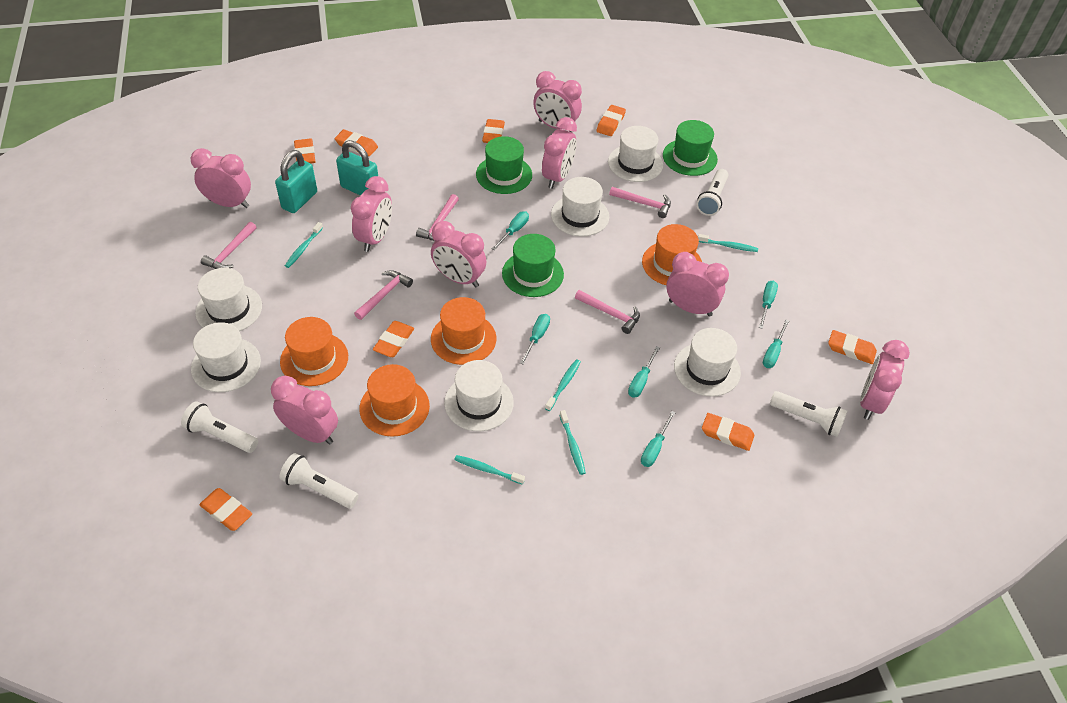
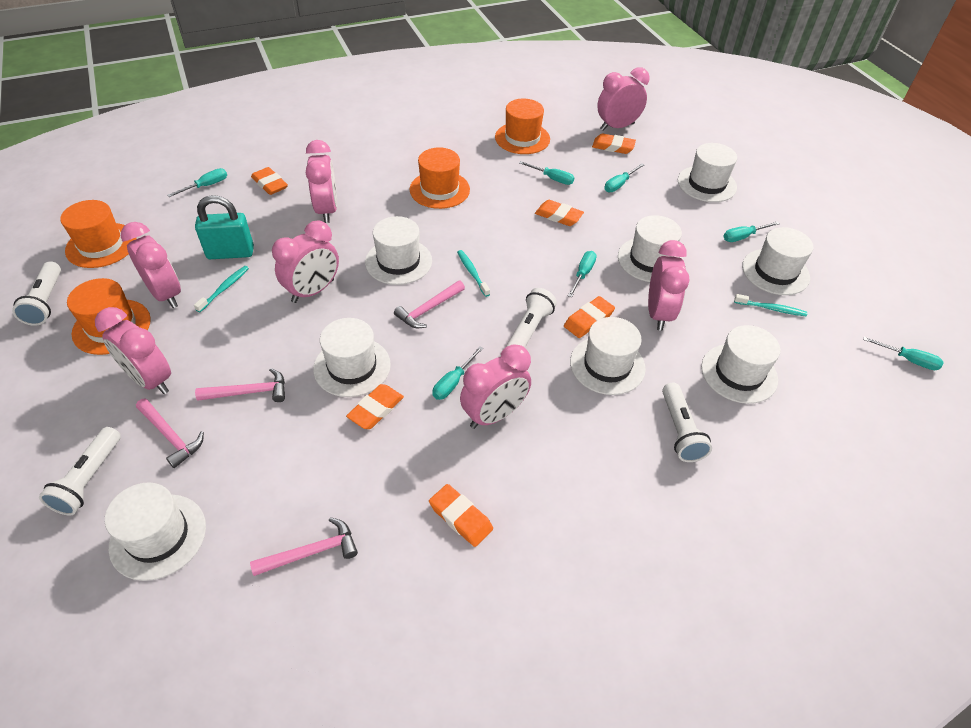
green hat: [476,136,532,194] [502,234,564,297] [663,120,718,176] = 3 -> none = 0
orange eraser: [199,488,252,531] [294,138,315,164] [335,129,378,156] [373,321,414,357] [482,119,505,143] [596,105,626,136] [702,413,754,451] [828,330,877,364] = 8 -> [251,167,288,195] [346,384,404,429] [429,484,493,547] [535,200,584,226] [564,296,615,338] [592,133,636,154] = 6
pink clock: [191,148,251,208] [271,376,338,445] [351,176,392,252] [431,221,487,288] [533,71,582,132] [542,117,577,189] [666,252,729,317] [860,340,910,420] = 8 -> [95,307,171,394] [121,222,181,308] [272,220,339,303] [306,140,337,223] [460,344,531,429] [597,67,650,131] [648,240,690,331] = 7
pink hammer: [201,222,256,269] [354,270,413,320] [416,194,459,241] [575,290,640,334] [609,187,671,218] = 5 -> [136,399,204,468] [195,368,285,402] [250,517,358,576] [394,280,465,328] = 4
turquoise padlock: [275,150,317,213] [336,140,378,196] = 2 -> [195,195,254,259] = 1
turquoise screwdriver: [492,211,529,250] [520,314,550,365] [628,346,660,397] [641,411,676,467] [759,281,778,329] [763,320,789,368] = 6 -> [167,168,227,197] [432,346,484,400] [519,161,574,185] [568,251,597,297] [604,163,644,192] [723,222,779,242] [863,337,944,370] = 7
turquoise toothbrush: [285,222,323,268] [454,455,525,485] [545,359,581,411] [560,410,586,475] [698,234,758,252] = 5 -> [194,266,249,312] [457,250,490,297] [734,294,807,316] = 3
white hat: [191,322,261,392] [195,268,262,331] [444,360,514,431] [551,177,609,236] [608,126,663,182] [674,328,741,397] = 6 -> [105,482,206,581] [313,318,391,397] [365,216,432,285] [570,317,646,395] [618,215,683,282] [678,143,737,202] [701,325,780,404] [742,227,813,295] = 8

